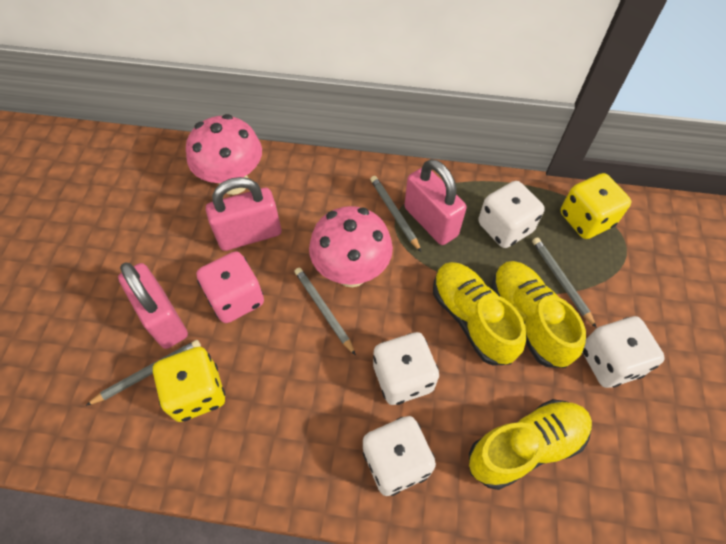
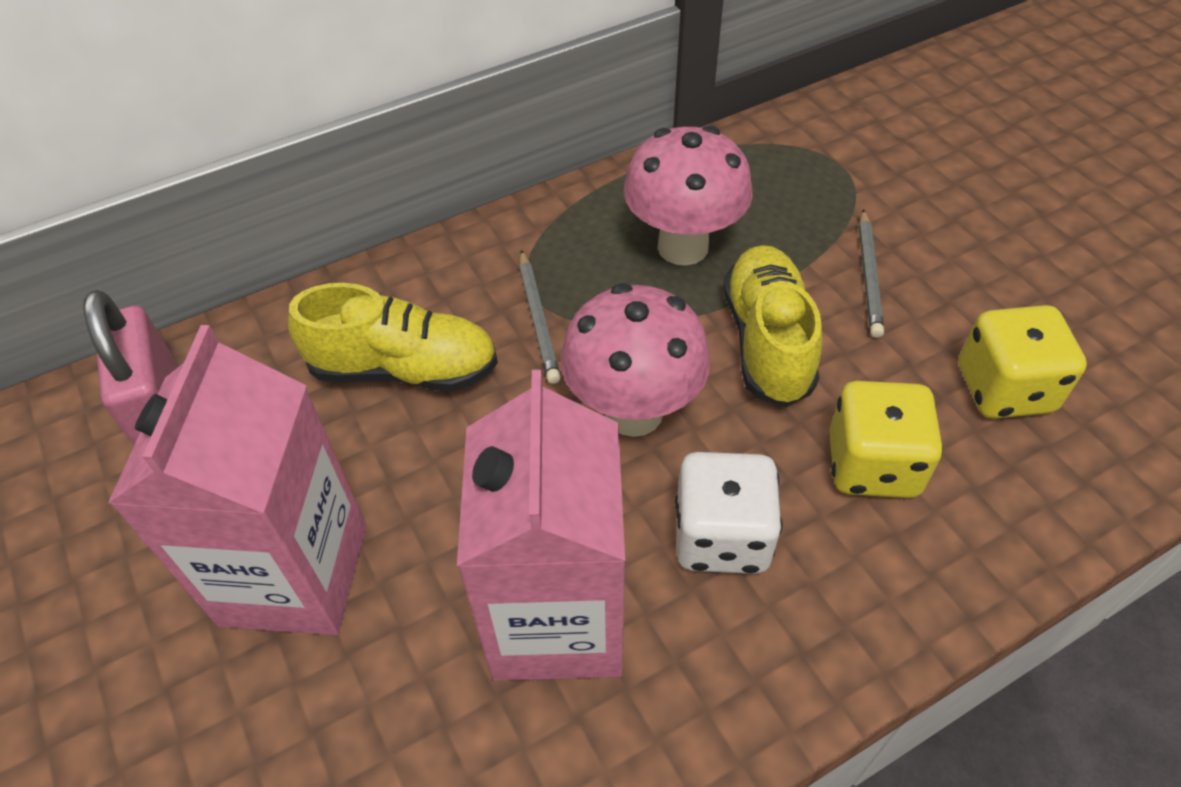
grey pencil: [85,340,201,406] [294,268,356,356] [370,176,421,252] [532,237,597,328] = 4 -> [519,250,561,384] [859,209,884,338] = 2
pink carton: none = 0 -> [108,325,366,635] [457,370,625,681] = 2
pink dice: [197,251,264,323] = 1 -> none = 0
pink padlock: [118,262,188,349] [206,177,281,251] [404,159,467,245] = 3 -> [83,290,177,445] = 1
white dice: [363,416,436,496] [373,332,439,405] [478,181,545,248] [582,316,665,388] = 4 -> [675,452,782,574] = 1
yellow shoe: [433,262,526,366] [469,399,592,490] [492,261,586,368] = 3 -> [288,283,498,392] [723,245,823,407] = 2

